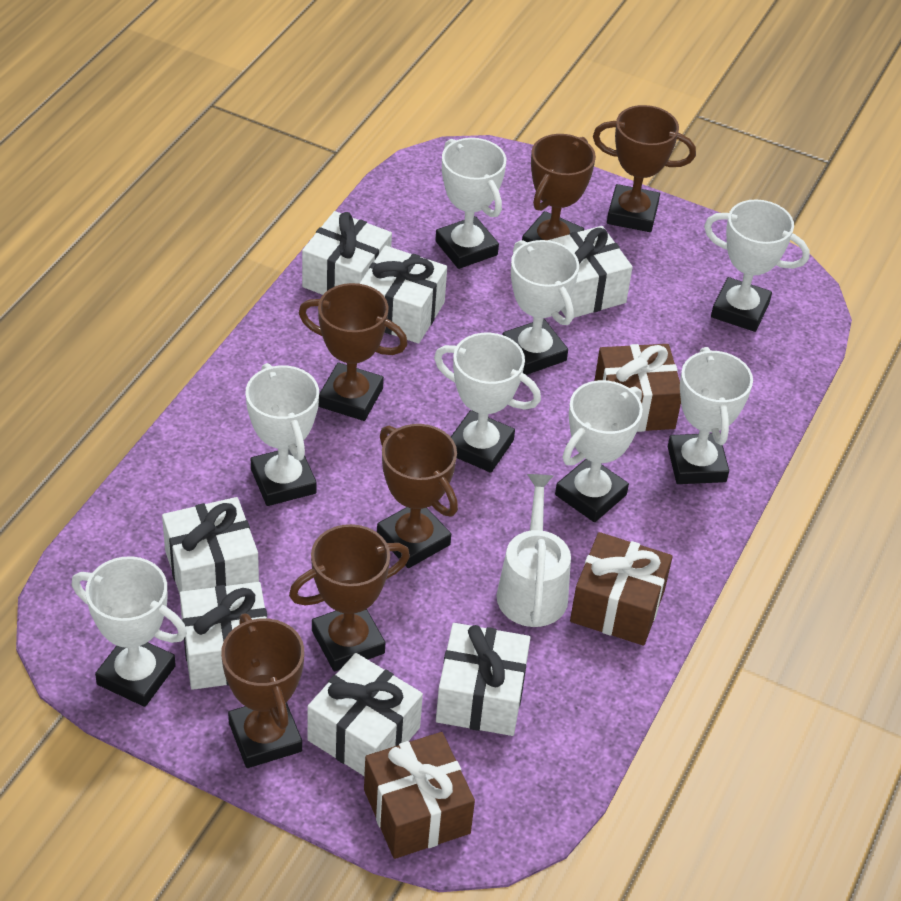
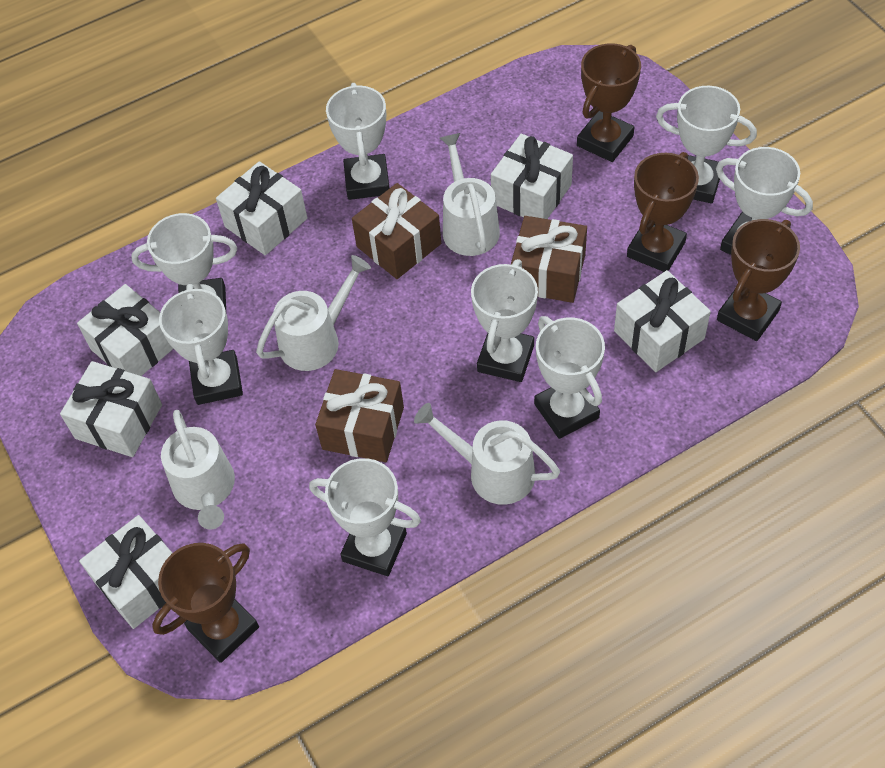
brown trophy: [221,613,304,768] [289,524,410,671] [299,283,408,421] [377,424,458,568] [522,134,596,242] [593,105,696,232] = 6 -> [152,543,259,663] [577,43,641,162] [627,152,699,272] [717,219,800,341] = 4
white gift: [162,497,259,595] [180,582,267,690] [302,211,392,295] [307,653,423,776] [359,246,447,344] [436,623,530,736] [549,226,633,318] = 7 -> [60,361,162,457] [77,284,173,376] [79,515,172,629] [216,161,307,255] [491,134,573,219] [614,270,711,372] = 6
white watering can: [497,474,571,627] = 1 -> [161,410,235,529] [256,255,371,371] [414,403,560,505] [440,133,500,256] = 4

